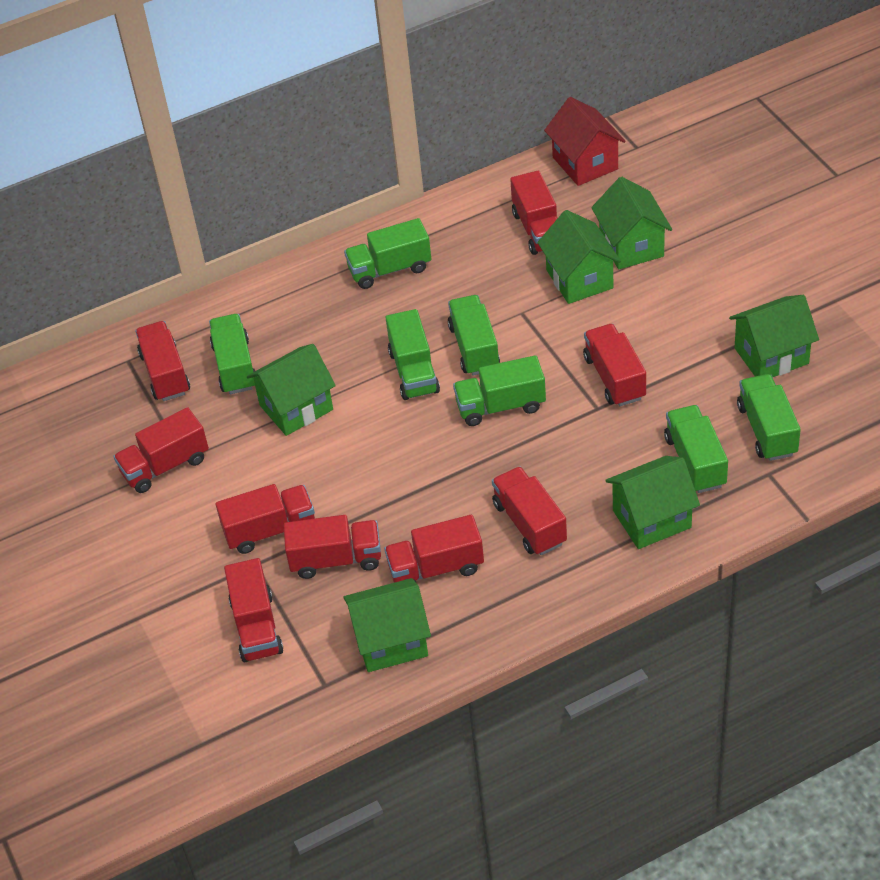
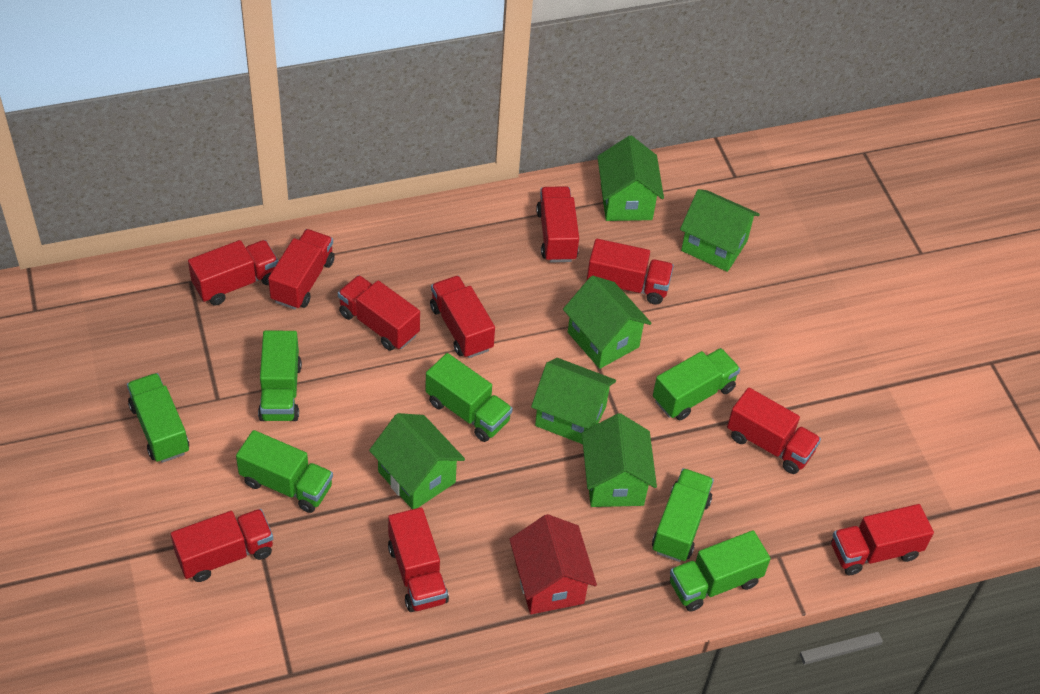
red truck: [113,407,209,493] [135,321,190,401] [216,484,315,554] [224,558,284,662] [284,515,381,579] [384,515,484,583] [492,467,567,555] [510,170,558,255] [583,324,646,406] = 9 -> [171,509,273,582] [188,240,278,305] [268,229,335,310] [338,275,420,351] [388,507,449,612] [430,276,495,358] [536,186,579,262] [587,239,674,304] [727,388,821,474] [832,504,934,575] = 10

